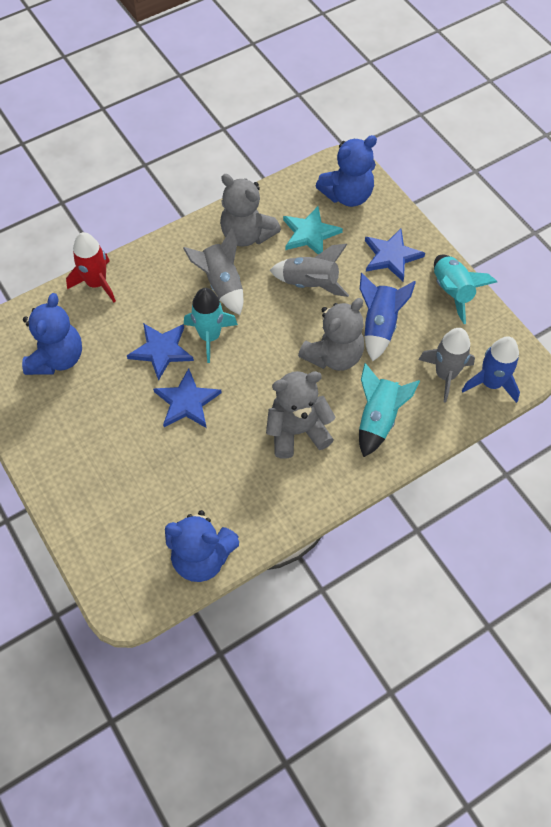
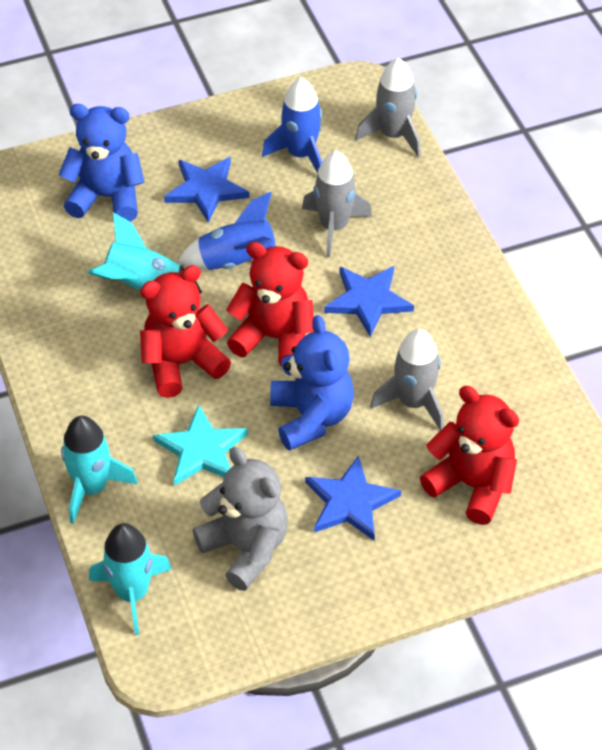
blue teddy bear: [22,293,82,375] [165,510,239,582] [316,135,377,207] = 3 -> [58,104,145,222] [270,315,354,451] = 2
grey teddy bear: [220,174,281,247] [266,371,336,459] [298,298,364,371] = 3 -> [193,447,288,591] = 1
red rocket: [66,232,116,302] = 1 -> none = 0
red teddy bear: none = 0 -> [140,265,231,398] [226,242,314,367] [420,386,519,525] = 3

